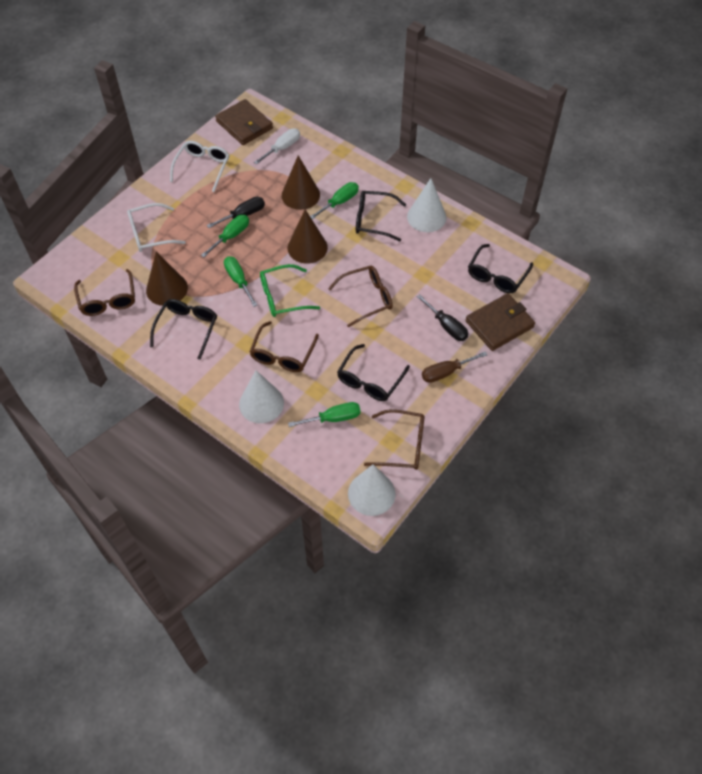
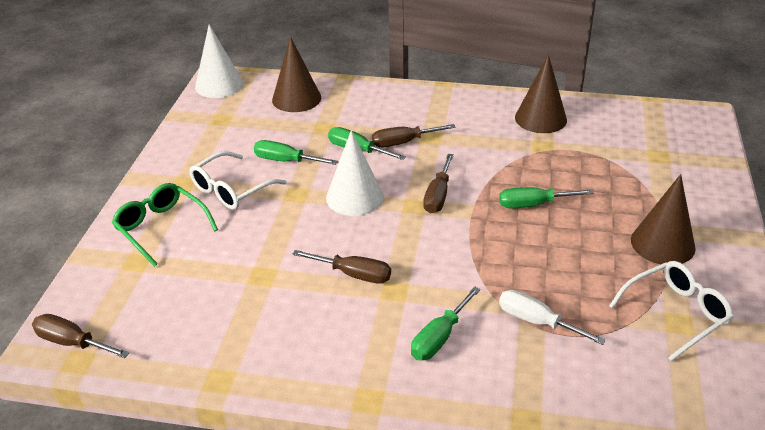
black glasses: [150,299,217,360] [337,344,410,401] [356,191,406,242] [468,244,533,293] = 4 -> none = 0
black screwdriver: [207,197,265,228] [417,294,468,341] = 2 -> none = 0
brown glasses: [74,269,135,316] [250,321,319,372] [328,266,393,328] [364,409,425,470] = 4 -> none = 0
brown screwdriver: [422,351,487,383] = 1 -> [32,314,129,358] [292,250,391,284] [372,124,456,147] [423,154,454,213] = 4
brown wallet: [215,99,273,145] [466,293,535,351] = 2 -> none = 0
white cone: [239,370,284,423] [348,464,396,516] [407,178,446,232] = 3 -> [195,24,243,98] [326,130,384,216] = 2

